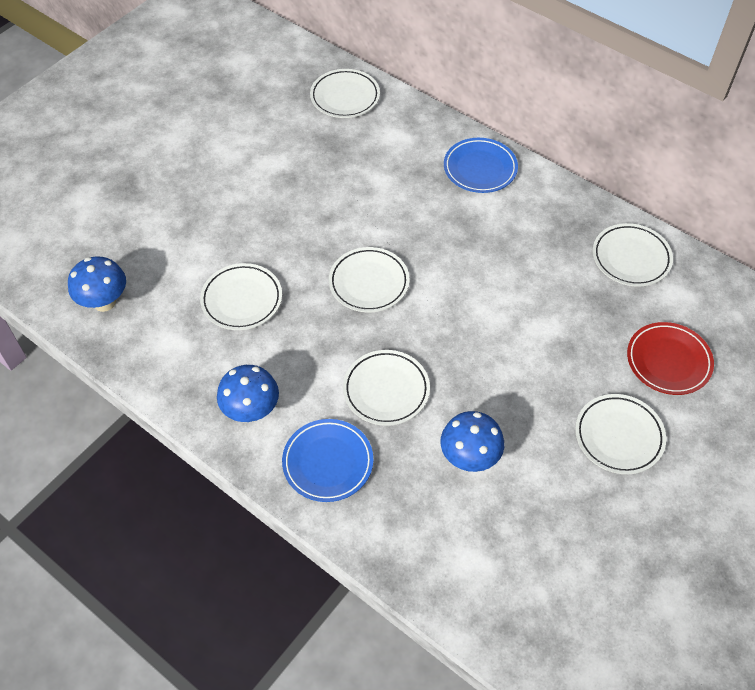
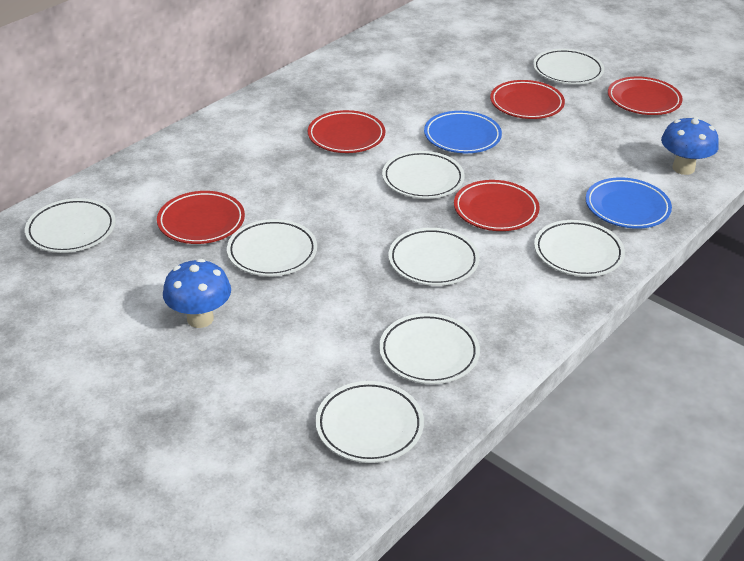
blue mushroom: [68,256,126,312] [217,365,279,422] [441,411,504,472] = 3 -> [163,259,231,328] [661,117,719,175] = 2
red plate: [627,322,714,395] = 1 -> [157,191,245,244] [308,110,385,153] [454,180,540,231] [490,80,565,119] [608,77,683,115] = 5
white plate: [200,263,282,330] [310,69,380,118] [329,247,409,312] [343,350,430,426] [575,394,666,474] [593,223,673,287] = 6 -> [25,198,116,253] [227,219,317,276] [315,381,424,463] [379,313,480,384] [382,151,465,199] [388,228,479,286] [533,49,604,84] [534,220,625,277] = 8

